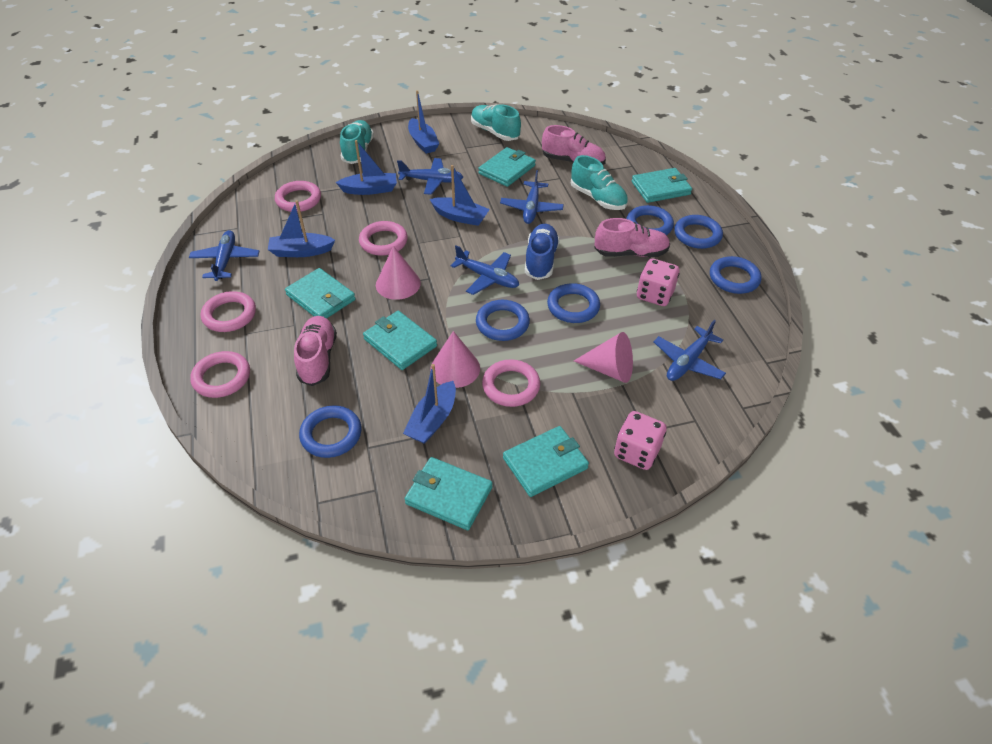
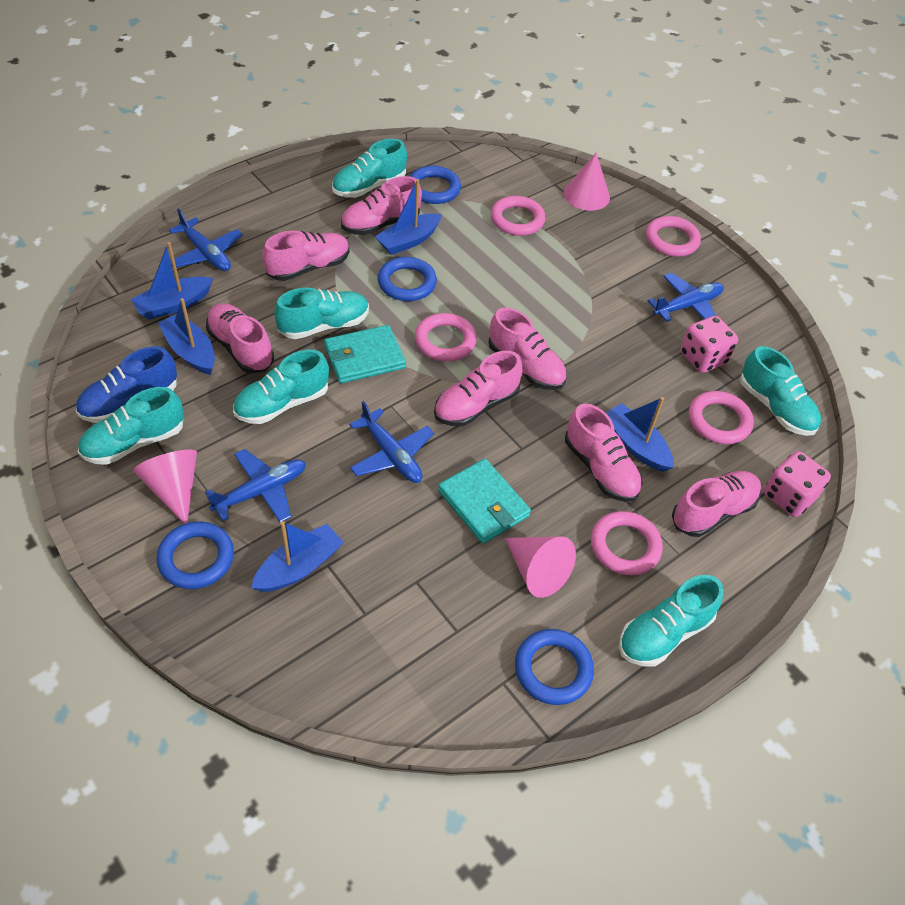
blue plane: [189,230,259,281] [397,158,463,195] [450,245,519,295] [500,170,564,224] [654,320,726,381] = 5 -> [169,208,243,271] [205,449,306,522] [349,401,434,483] [648,273,724,322] = 4
blue ring: [299,405,362,458] [476,300,530,341] [547,283,600,323] [626,205,674,235] [674,215,723,249] [710,256,762,294] = 6 -> [157,521,234,589] [378,257,437,301] [409,166,461,204] [515,629,594,705] = 4
pink shoe: [294,316,337,386] [542,125,606,165] [594,218,670,257] = 3 -> [206,303,274,373] [262,231,350,281] [341,176,422,235] [434,351,522,426] [488,308,567,390] [565,404,643,502] [672,471,761,537] = 7
turquoise shoe: [340,120,374,164] [471,104,521,141] [571,155,628,210] = 3 -> [78,387,184,465] [233,349,329,424] [274,287,369,339] [332,139,407,198] [619,575,723,666] [740,346,821,436] = 6
turquoise wallet: [285,268,356,318] [363,311,437,370] [405,457,493,530] [478,147,536,187] [503,426,589,497] [632,168,692,203] = 6 -> [324,325,406,383] [438,459,531,543] = 2

